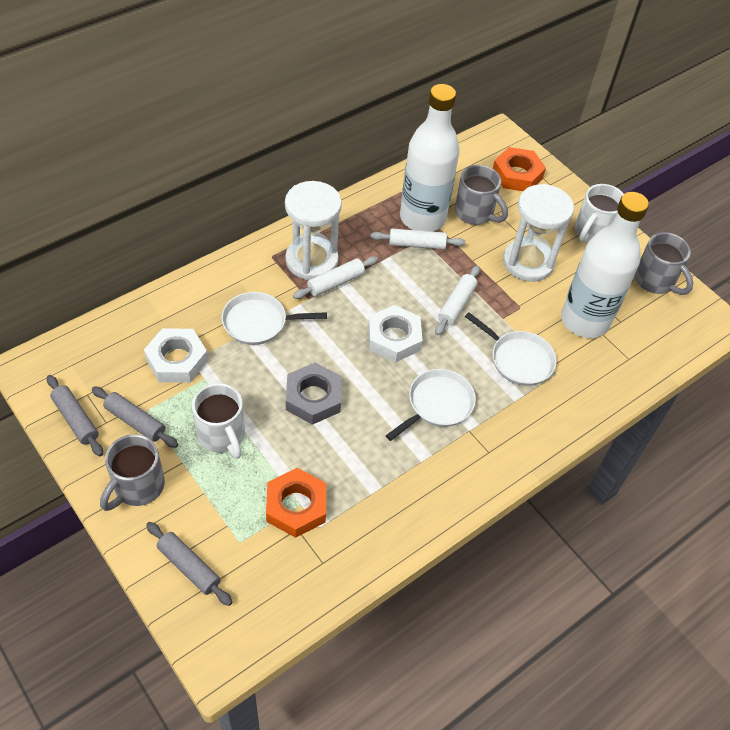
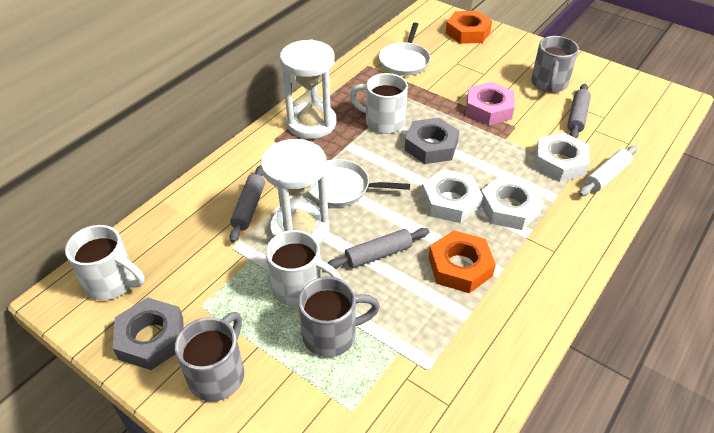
grey nut: [286,363,342,425] = 1 -> [113,297,184,370] [405,118,460,164] = 2
pink nut: none = 0 -> [466,82,515,125] = 1
white bottle: [400,84,460,232] [561,192,649,338] = 2 -> none = 0
white mug: [192,383,245,459] [575,184,624,242] = 2 -> [65,225,145,300] [266,230,342,306] [350,73,408,134] = 3
white nut: [144,328,208,383] [368,305,423,363] = 2 -> [421,169,483,223] [481,175,544,230] [534,133,590,182] = 3
white pan: [221,292,327,345] [386,369,476,441] [465,312,557,386] = 3 -> [309,159,410,207] [379,23,431,76] = 2
white rolling pin: [293,256,378,299] [370,229,466,250] [435,266,480,335] = 3 -> [579,145,637,196] = 1

